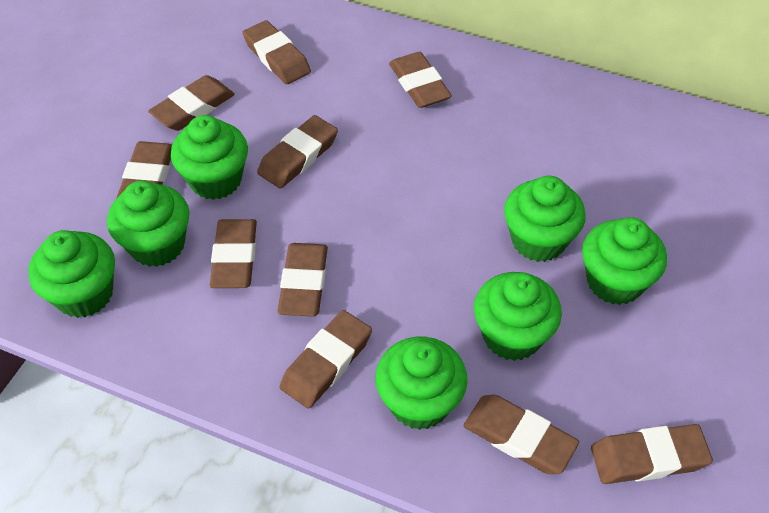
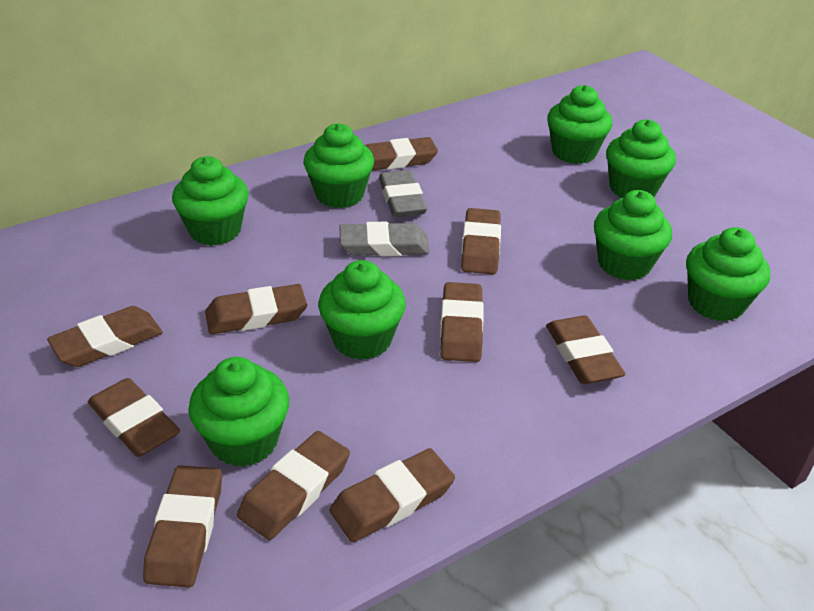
green cupcake: [28,230,115,318] [107,180,189,267] [171,115,248,200] [376,337,468,430] [474,272,562,361] [504,176,586,262] [582,217,667,305] = 7 -> [172,156,249,246] [188,357,289,467] [304,123,374,208] [318,260,406,360] [547,85,612,164] [594,190,672,281] [606,119,676,198] [686,227,770,322] = 8
grey eraser: none = 0 -> [340,222,430,256] [379,170,427,217] = 2

